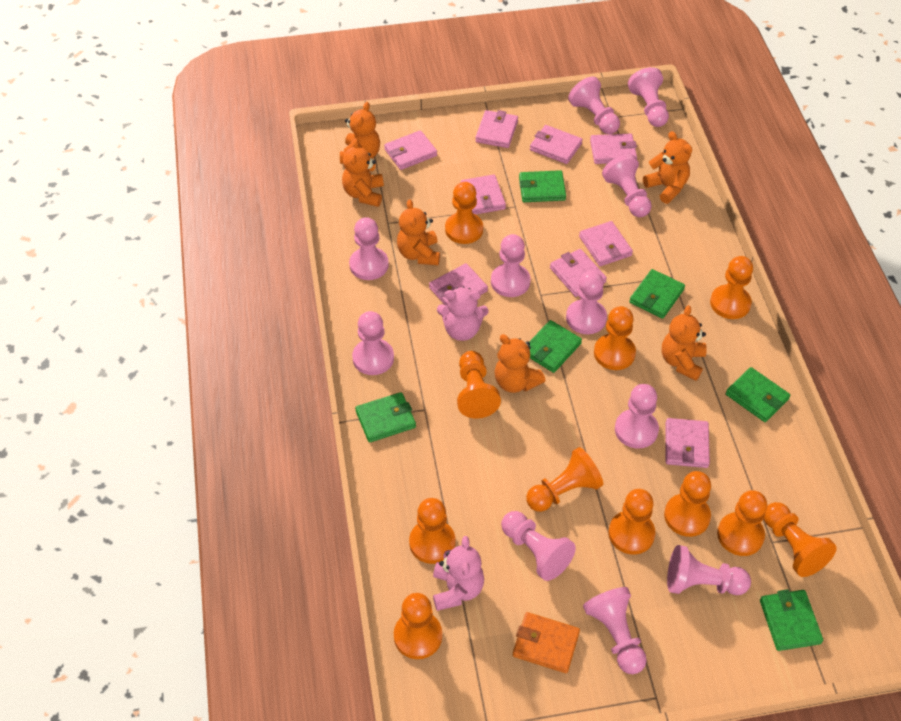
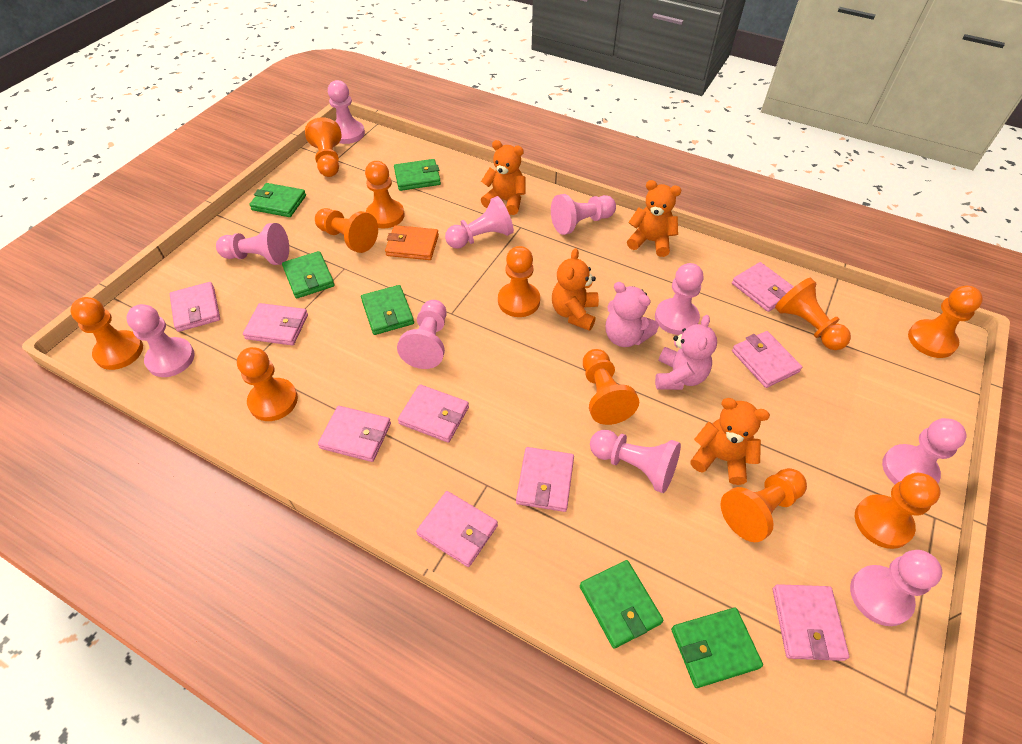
orange teddy bear: [340,102,380,164] [342,138,384,207] [397,199,440,265] [495,334,545,393] [643,131,692,204] [662,305,707,381] = 6 -> [481,140,526,215] [552,248,599,331] [627,180,682,257] [690,398,770,485] = 4
pink pawn: [349,217,389,280] [352,311,394,375] [491,234,530,297] [501,511,576,581] [566,271,607,334] [568,77,620,134] [583,587,647,674] [602,154,652,217] [615,384,659,449] [628,67,669,127] [667,545,751,595] = 11 -> [126,304,195,377] [216,223,289,265] [328,80,365,144] [397,300,447,369] [445,196,514,249] [551,194,616,235] [590,430,681,493] [655,263,704,335] [850,550,942,626] [882,418,967,484] = 10

